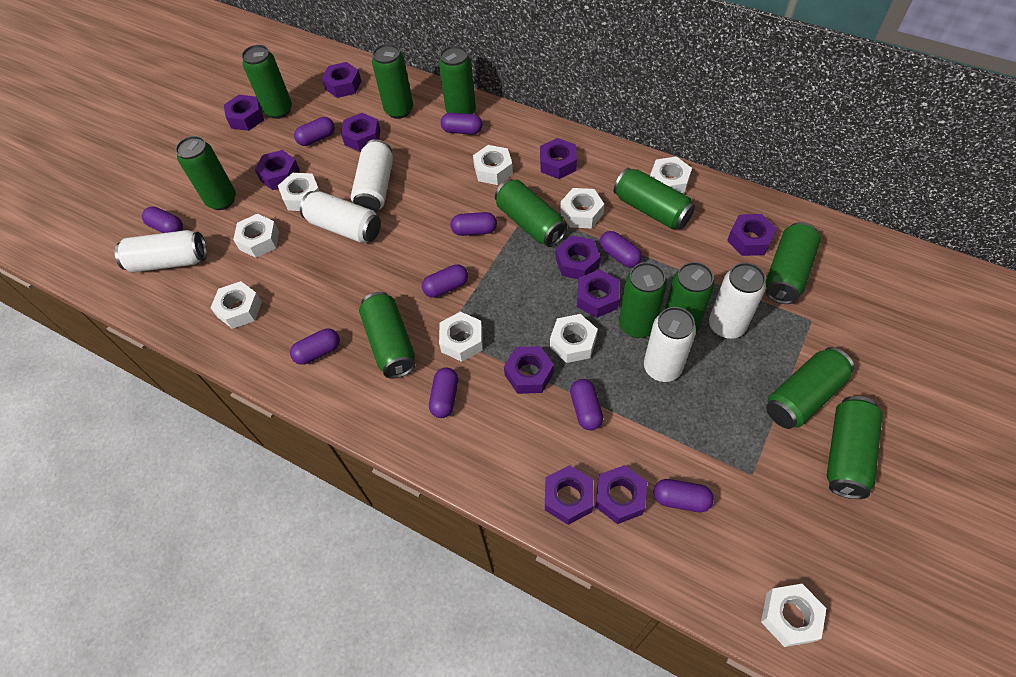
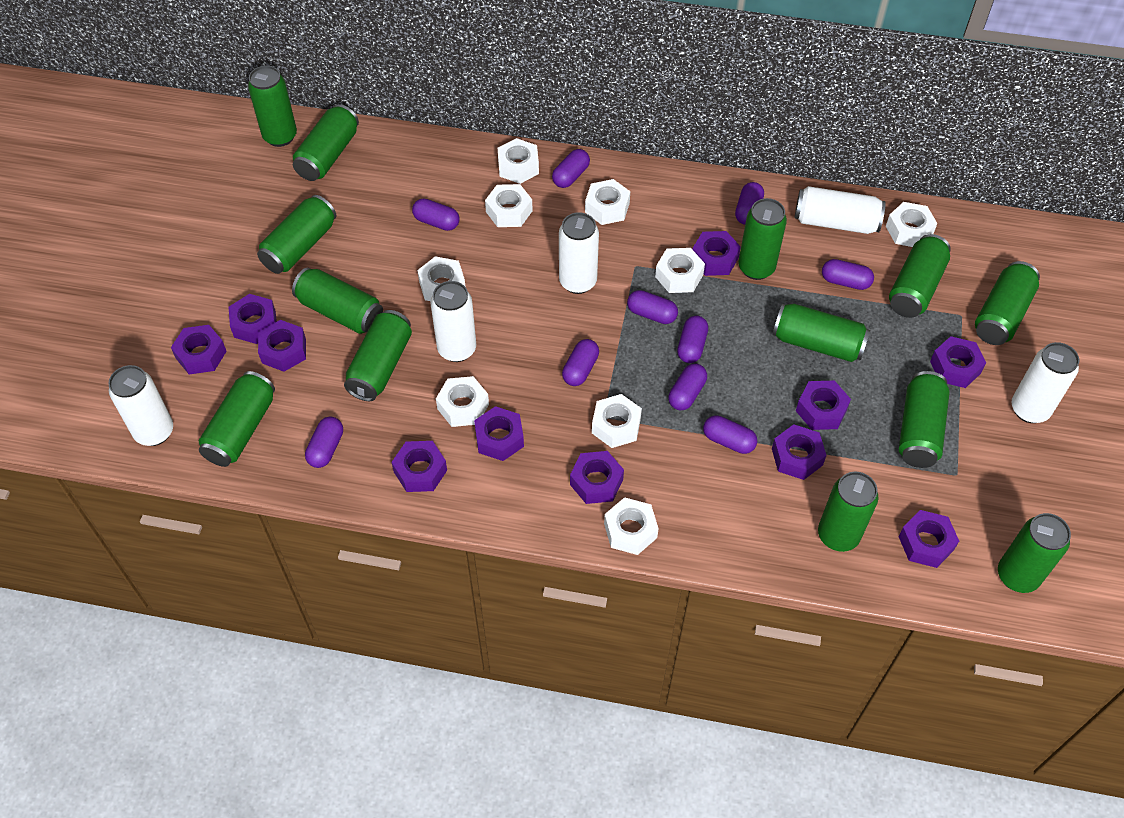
green can: [175,136,236,210] [242,45,292,119] [359,292,415,378] [372,44,413,119] [439,45,476,114] [495,179,567,247] [613,168,695,229] [619,262,667,338] [665,262,715,333] [765,222,821,304] [766,347,854,429] [826,396,883,499] = 12 -> [199,371,275,467] [248,66,297,147] [257,195,336,274] [292,267,383,334] [293,104,359,181] [344,310,412,401] [738,198,787,280] [773,303,870,362] [818,472,879,552] [889,234,951,318] [899,371,950,468] [975,261,1040,345] [998,513,1071,593] = 13

